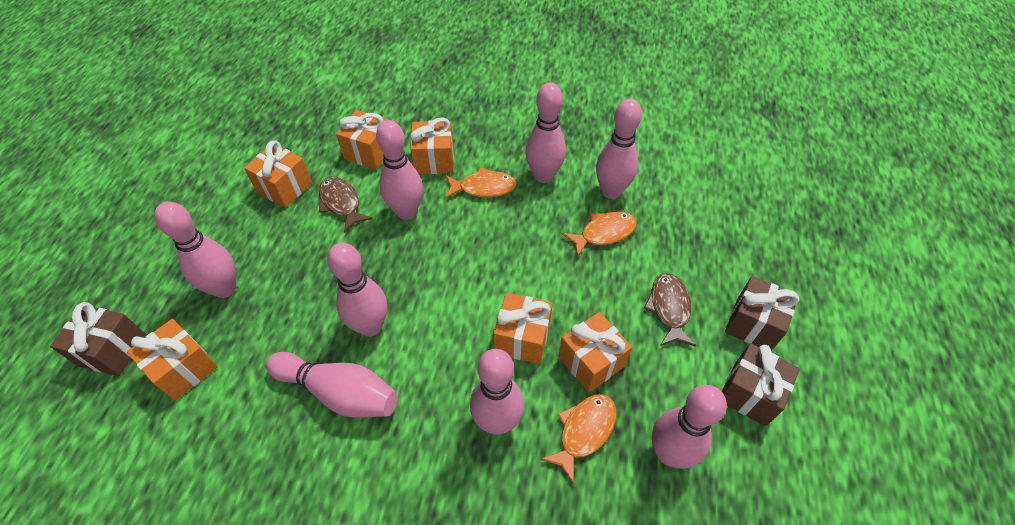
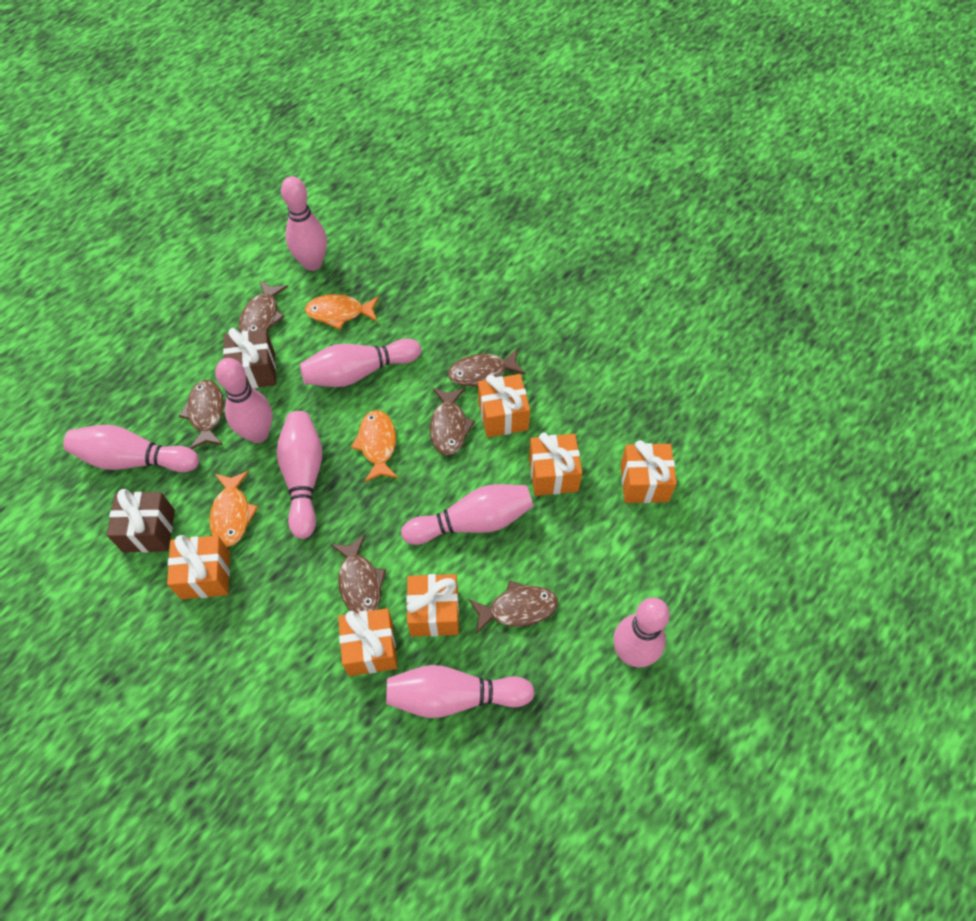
brown fish: [319,176,372,233] [644,273,696,347] = 2 -> [179,380,224,449] [239,280,288,332] [331,535,386,613] [430,388,475,455] [448,349,526,387] [469,580,558,634] = 6
brown gift: [50,302,146,376] [722,343,800,426] [725,276,799,351] = 3 -> [107,489,175,552] [223,328,276,388] = 2

